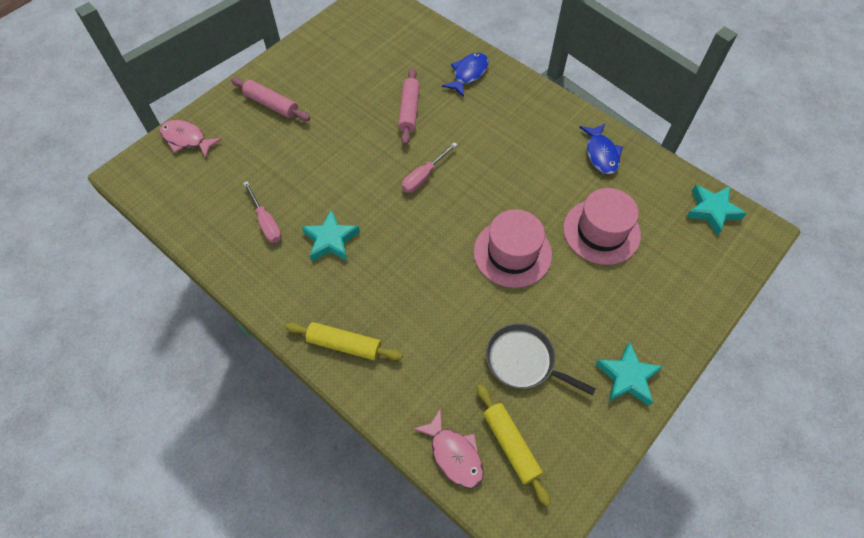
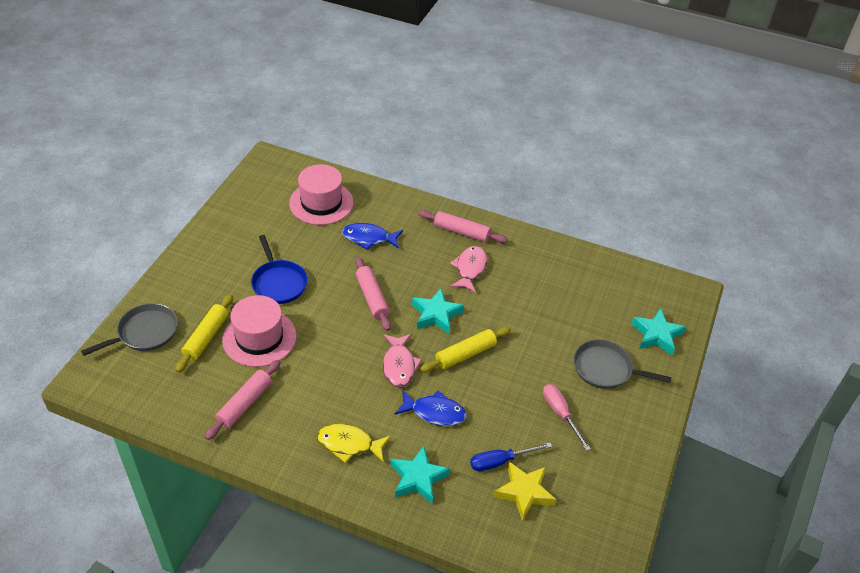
blue pan: none = 0 -> [251,235,308,304] = 1
blue screwdriver: none = 0 -> [470,443,552,471] = 1
grey pan: [486,323,596,395] = 1 -> [81,303,178,356] [574,339,672,389] = 2
pink rolling pin: [231,78,310,121] [398,68,420,145] = 2 -> [205,360,281,440] [355,256,391,331] [418,210,507,243] = 3
pink screwdriver: [243,181,281,243] [402,142,458,193] = 2 -> [543,384,591,451] = 1
yellow fish: none = 0 -> [317,424,391,463] = 1
yellow star: none = 0 -> [494,462,556,521] = 1

